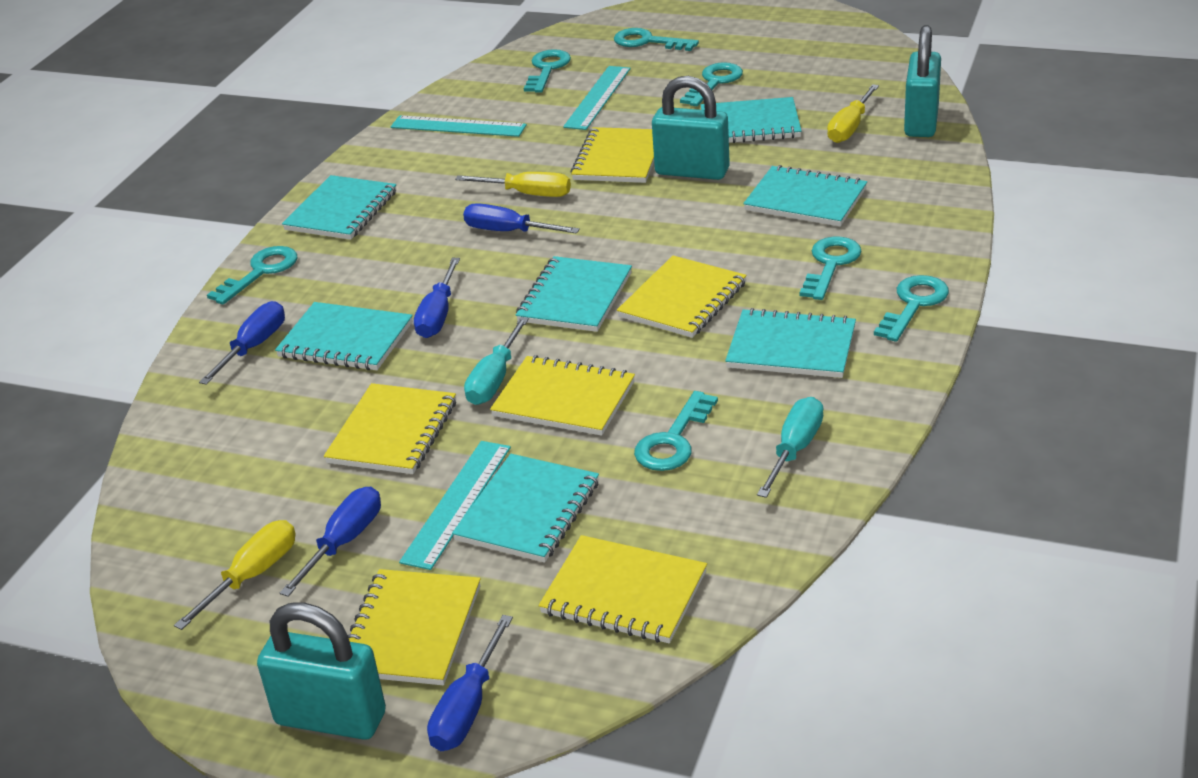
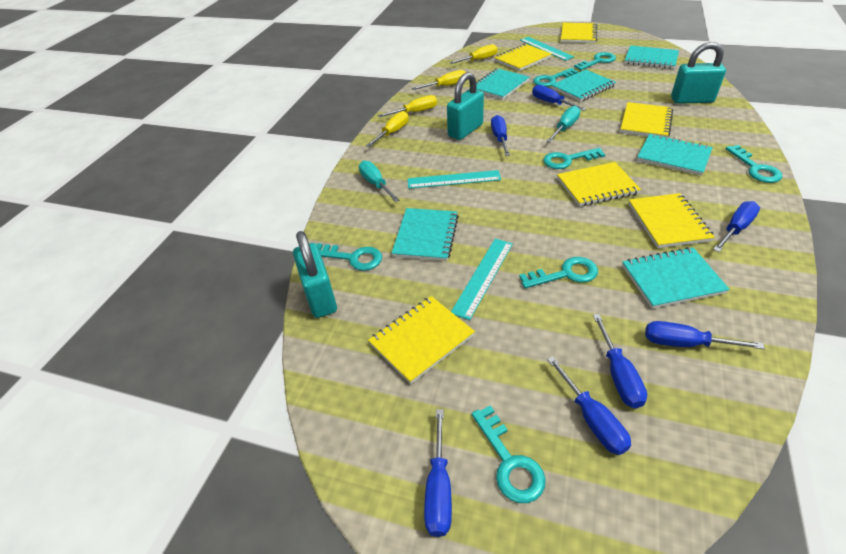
blue screwdriver: [199,301,285,385] [280,487,381,597] [414,258,460,338] [427,615,513,751] [463,203,580,234] = 5 -> [424,409,452,537] [491,115,510,156] [532,85,586,111] [547,356,631,455] [593,314,647,408] [645,321,765,349] [713,201,760,252] = 7
turquoise notebook: [275,302,413,370] [282,175,397,240] [452,454,599,563] [516,256,632,332] [701,97,802,143] [725,308,856,378] [743,165,867,226] = 7 -> [392,208,459,261] [476,68,529,100] [551,70,616,102] [622,247,730,309] [624,45,679,69] [637,134,713,176] = 6
yellow screwdriver: [174,520,295,630] [455,172,571,197] [827,84,879,143] = 3 -> [366,111,409,147] [378,95,437,118] [412,70,466,90] [449,44,497,64] = 4

